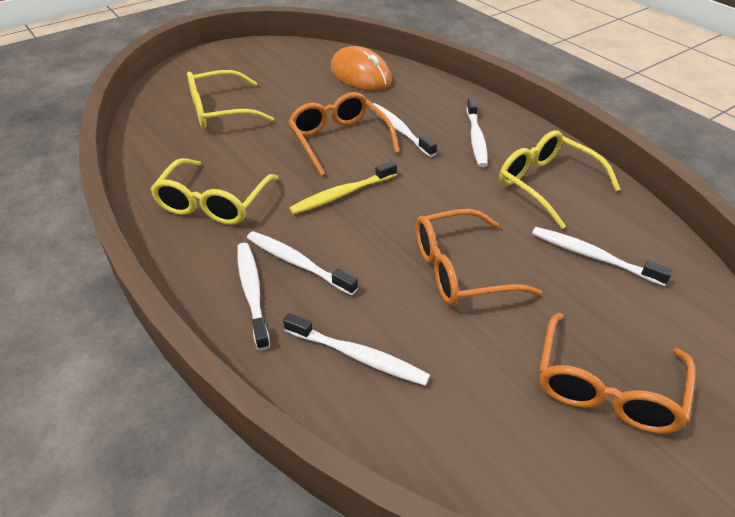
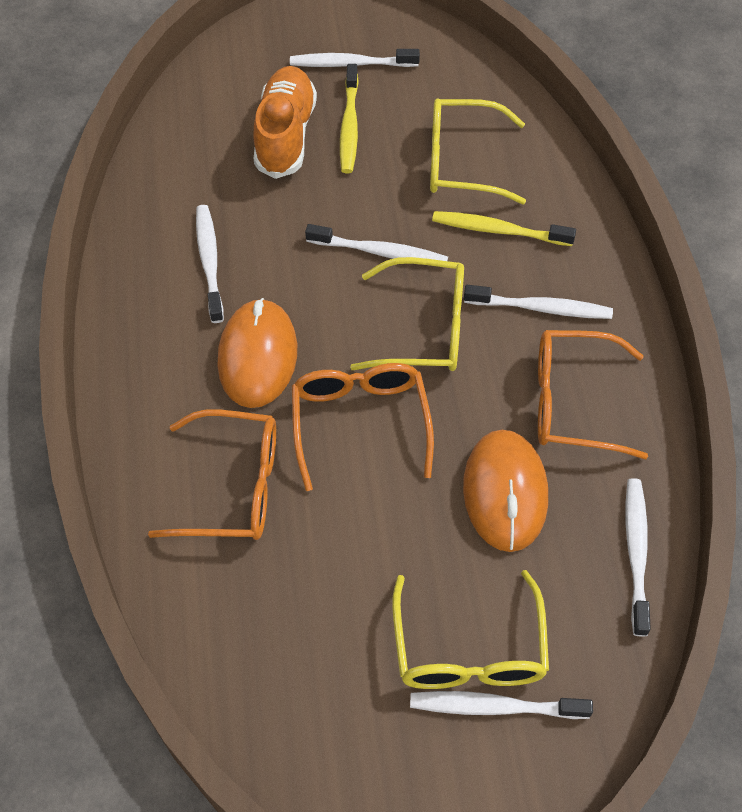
orange mouse: [331,46,392,91] = 1 -> [218,298,297,408] [463,430,548,552] = 2
orange shoe: none = 0 -> [253,66,317,179] = 1
yellow toothbrush: [289,161,397,215] = 1 -> [340,64,359,173] [432,211,576,246] = 2

